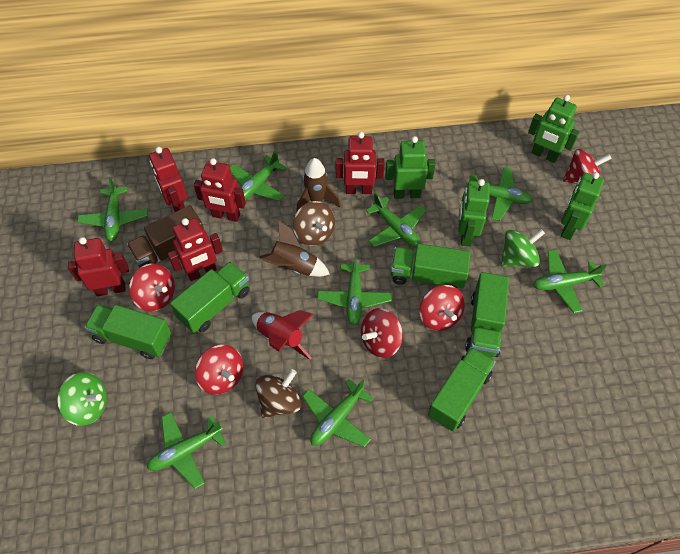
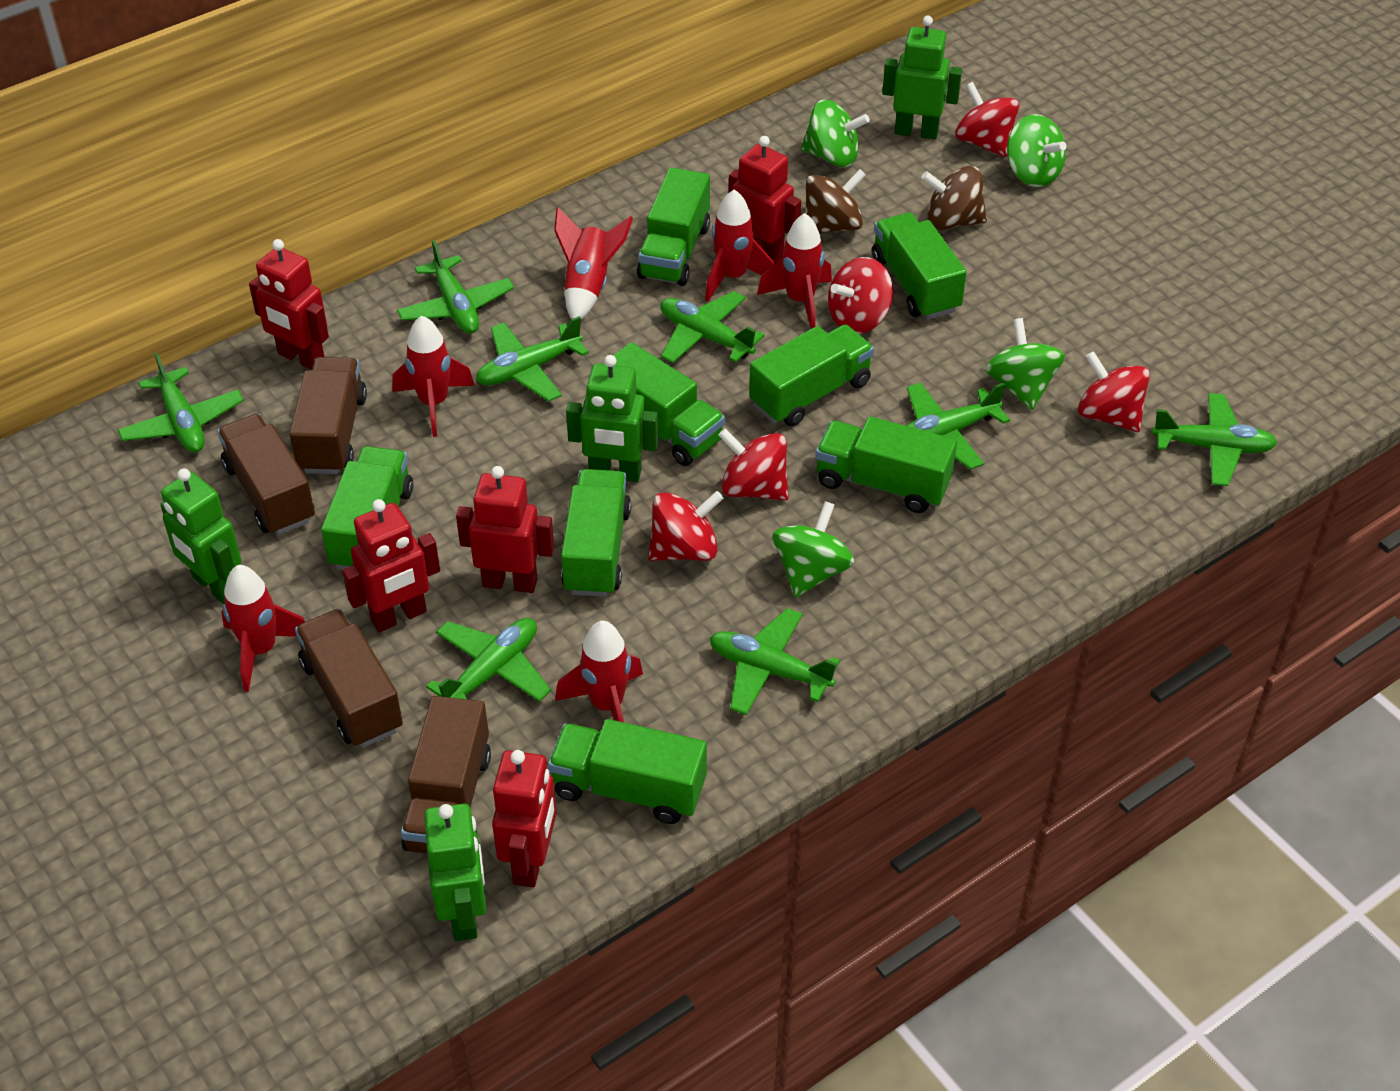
brown rocket: [259,221,330,277] [296,158,341,213] = 2 -> none = 0
brown truck: [127,205,204,268] = 1 -> [217,414,315,535] [289,357,367,474] [295,609,403,747] [401,696,491,854] = 4
green spinning top: [57,372,107,426] [501,229,545,267] = 2 -> [772,501,854,597] [801,100,870,167] [985,318,1065,410] [1007,114,1066,187] = 4
green truck: [84,304,171,359] [170,261,250,333] [391,244,471,288] [428,347,496,432] [465,272,509,357] = 5 -> [321,446,413,570] [548,719,707,824] [561,469,631,597] [602,342,725,466] [637,167,710,286] [749,324,874,426] [815,416,957,513] [872,213,967,319] = 8
red rocket: [252,310,313,360] = 1 -> [221,565,305,692] [393,315,475,437] [554,207,633,320] [555,621,643,723] [705,189,774,302] [757,213,832,329] = 6

